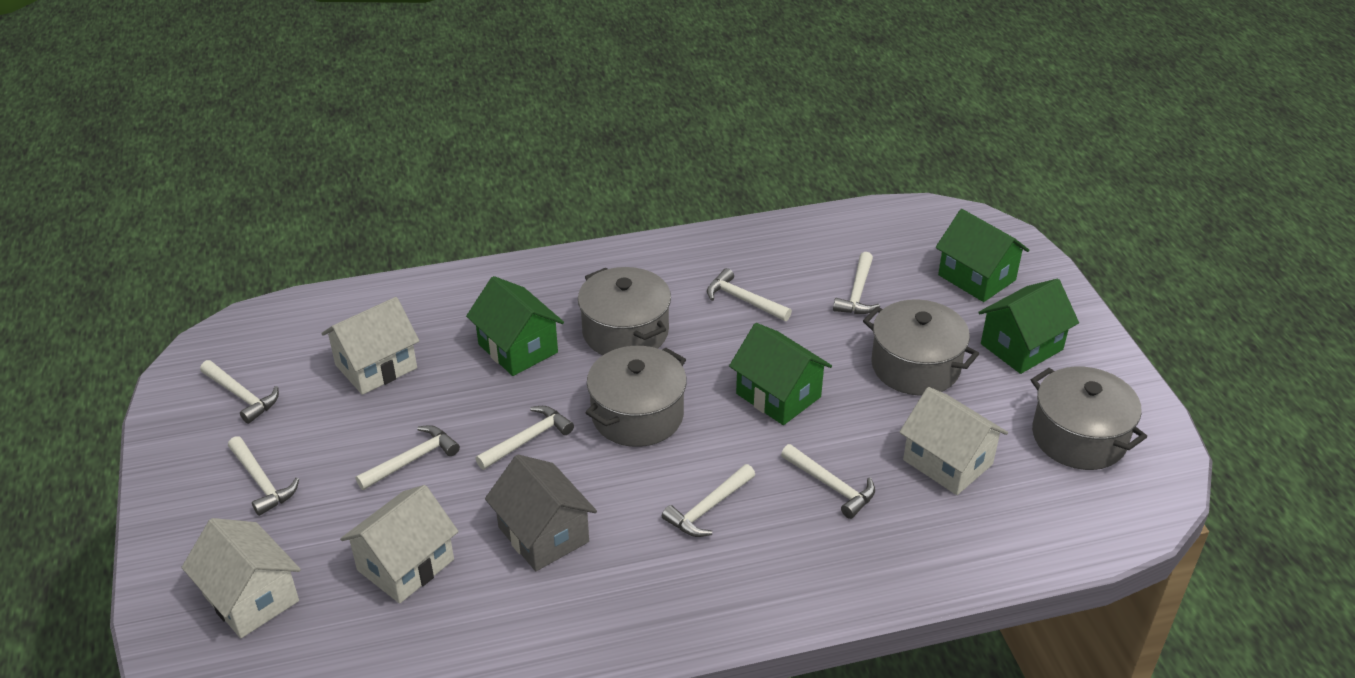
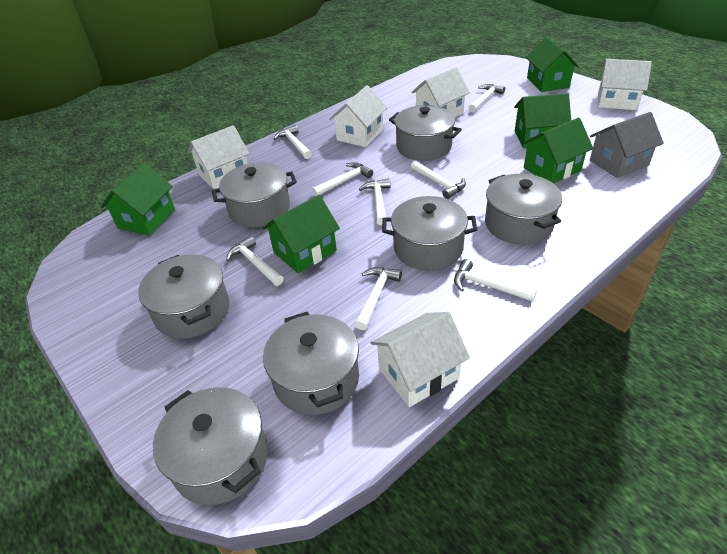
green house: [466,276,564,376] [729,323,832,425] [936,209,1029,302] [978,279,1079,374] = 4 -> [101,163,175,235] [262,195,340,273] [514,93,571,148] [522,118,593,183] [526,37,579,92] = 5
grey pot: [578,267,671,355] [586,346,687,447] [863,299,979,396] [1031,366,1147,470] = 4 -> [138,254,229,339] [153,387,268,505] [212,162,297,227] [263,312,359,415] [382,196,477,271] [389,105,462,161] [485,174,562,245] = 7
white house: [181,518,301,638] [321,297,419,395] [340,485,459,603] [899,387,1008,495] = 4 -> [188,125,249,189] [329,85,387,147] [370,312,470,407] [411,67,470,117] [598,59,652,110] = 5

